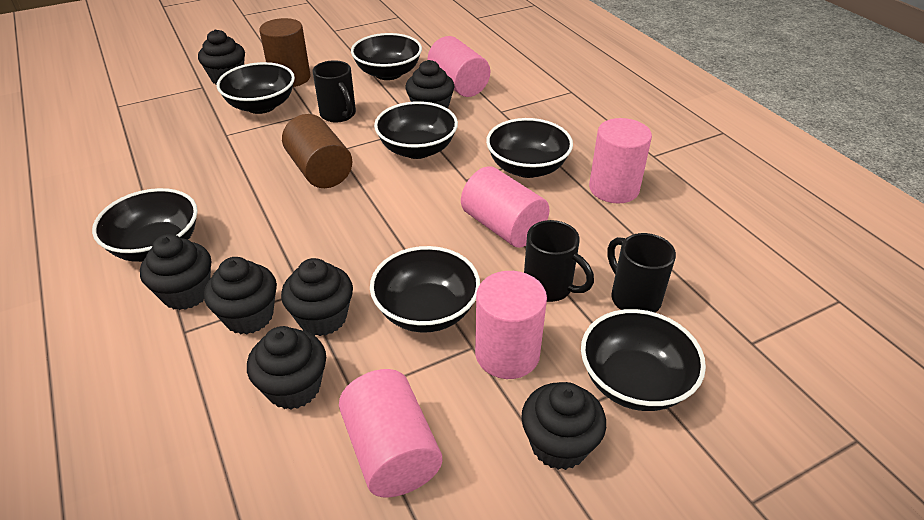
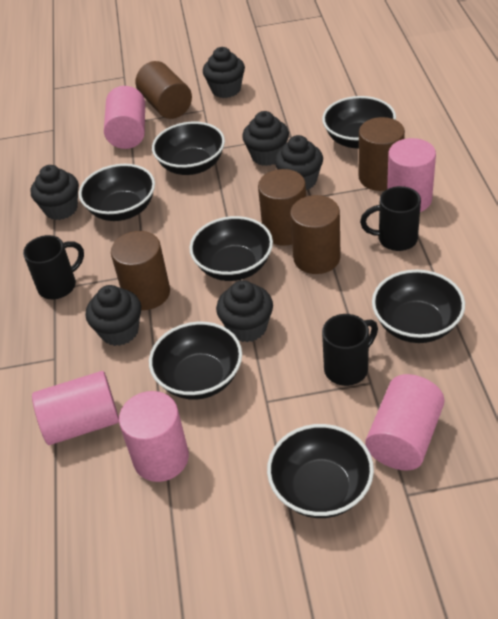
black cupcake: [140,234,211,310] [198,29,245,85] [204,257,277,334] [247,326,326,410] [281,258,353,336] [405,60,454,109] [521,382,606,470] = 7 -> [31,165,79,220] [86,285,141,346] [203,47,245,98] [216,280,273,342] [242,111,289,166] [275,135,323,191] = 6
brown cylinder: [259,18,310,87] [282,114,352,188] = 2 -> [111,231,170,310] [136,61,192,119] [258,169,306,246] [290,195,341,274] [359,117,405,191] = 5

